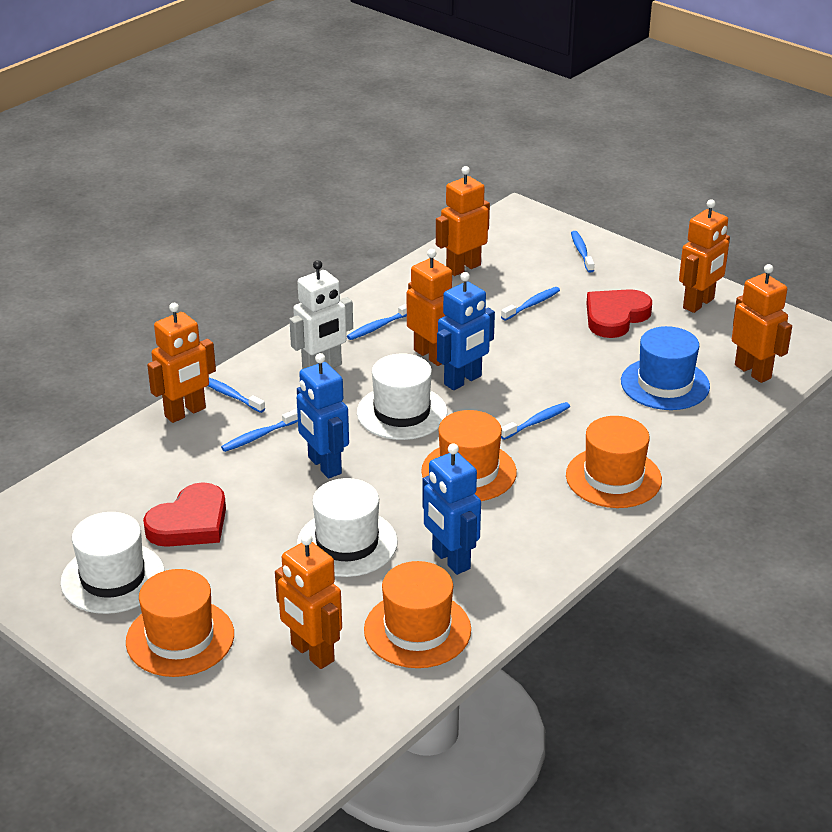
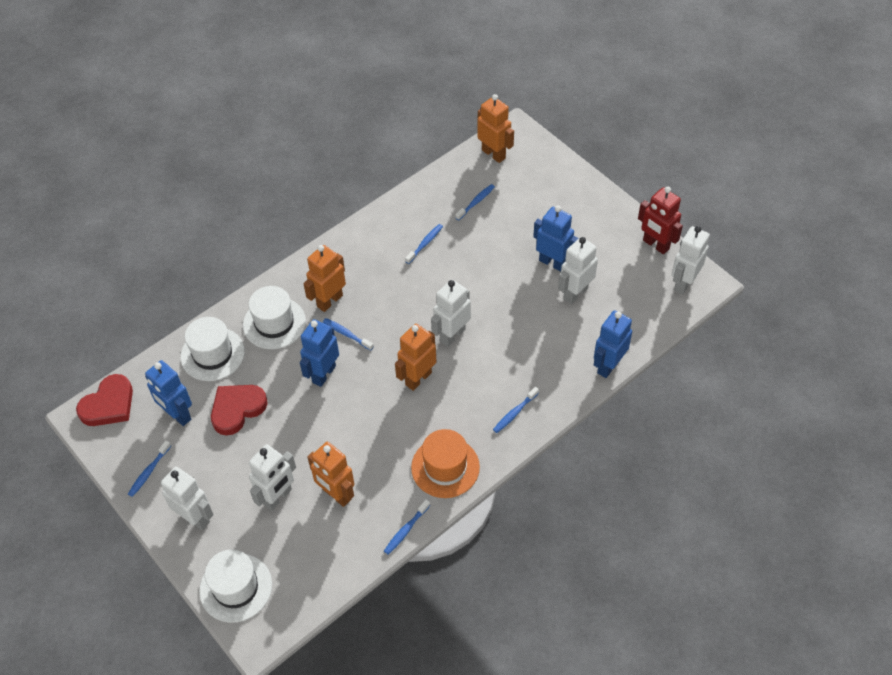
blue hat: [621,326,710,410] = 1 -> none = 0
blue robot: [297,353,349,479] [422,443,481,575] [437,272,495,390] = 3 -> [145,360,192,426] [300,319,339,387] [533,206,579,272] [594,310,632,378] = 4
orange hat: [126,569,234,677] [364,561,471,668] [421,410,517,501] [566,416,662,508] = 4 -> [411,429,480,498] = 1
orange robot: [147,303,216,423] [275,534,342,669] [407,249,452,366] [436,166,490,276] [679,199,730,313] [732,264,792,383] = 6 -> [303,245,346,312] [308,442,354,507] [395,324,436,391] [477,94,514,163] = 4
red robot: none = 0 -> [638,187,683,254] = 1
white robot: [289,260,353,369] = 1 -> [161,467,213,530] [249,444,296,511] [431,279,471,347] [558,237,598,304] [672,226,710,294] = 5

